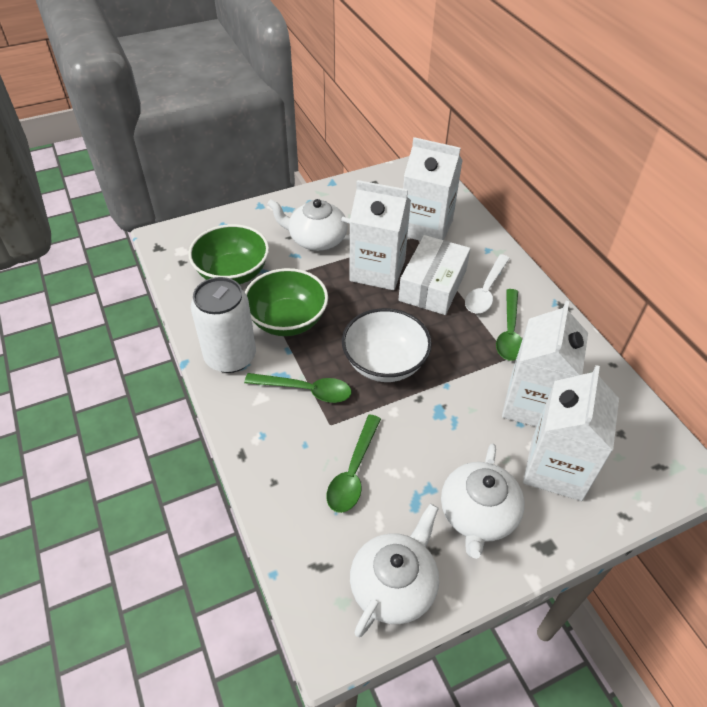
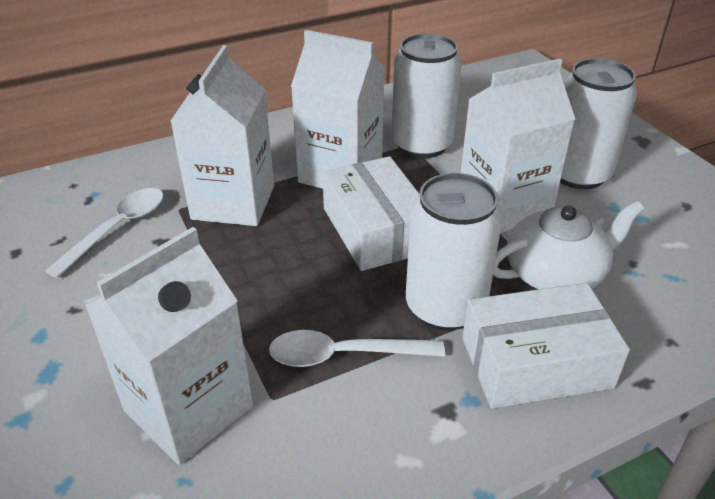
green bowl: [188,224,269,284] [245,268,328,336] = 2 -> none = 0
green spoon: [244,373,351,403] [327,414,381,513] [496,289,522,361] = 3 -> none = 0
white bowl: [342,308,432,382] = 1 -> none = 0
white box: [398,235,471,315] = 1 -> [322,156,420,271] [462,283,630,409] = 2
white can: [191,277,256,373] = 1 -> [392,33,462,158] [406,173,503,330] [560,58,637,189] = 3
white spoon: [465,254,510,314] = 1 -> [45,188,164,278] [269,330,445,367] = 2
white teapot: [267,199,350,251] [350,503,439,637] [441,443,524,559] = 3 -> [493,201,644,289] = 1

